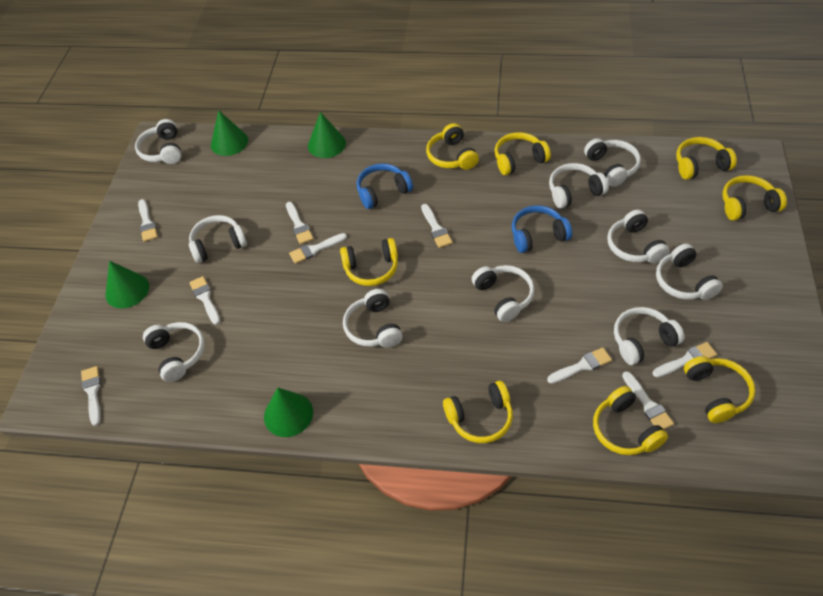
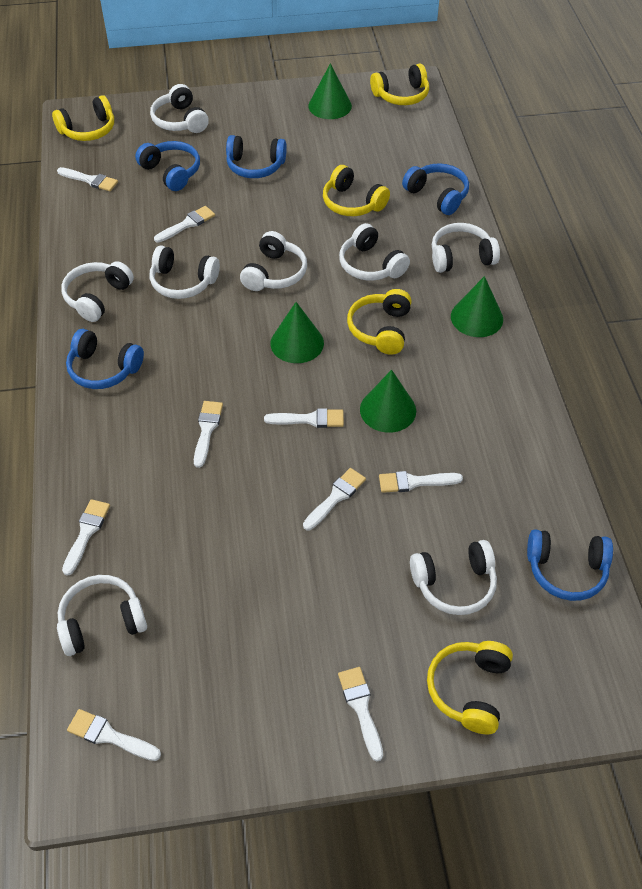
blue headphones: [357,163,413,209] [512,205,572,253] = 2 -> [66,329,144,389] [135,141,200,191] [226,135,287,178] [402,163,469,215] [527,529,613,601] = 5
white headphones: [135,119,182,164] [143,322,205,382] [189,215,247,263] [343,289,403,348] [472,265,534,322] [549,163,609,209] [584,138,641,187] [607,209,670,264] [614,307,685,365] [656,243,723,300] = 10 -> [57,575,147,656] [61,261,134,322] [150,84,209,133] [150,245,220,299] [240,231,307,291] [339,223,410,280] [410,540,497,615] [432,223,500,273] = 8
yellow headphones: [340,238,398,286] [426,123,479,170] [443,381,513,443] [495,132,551,175] [593,386,668,455] [676,137,737,180] [684,356,755,423] [722,175,787,221] = 8 -> [52,95,114,141] [323,165,390,216] [347,289,412,355] [370,64,429,105] [427,641,513,734] = 5

